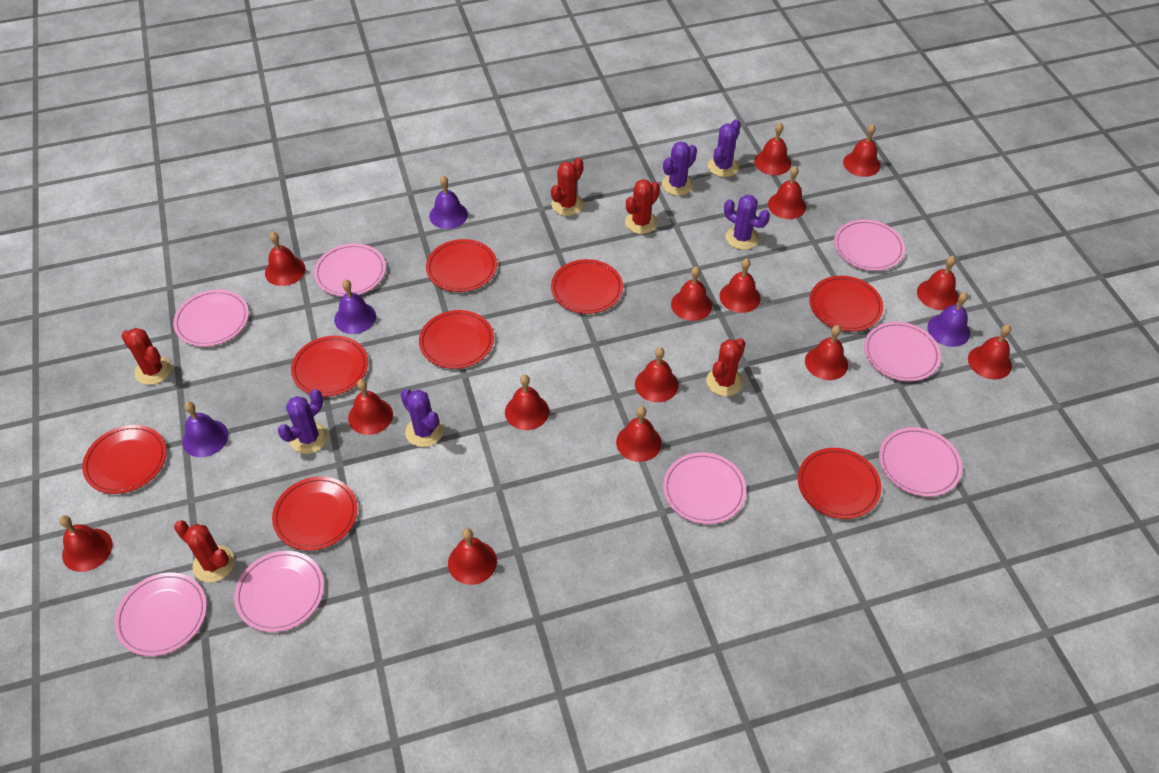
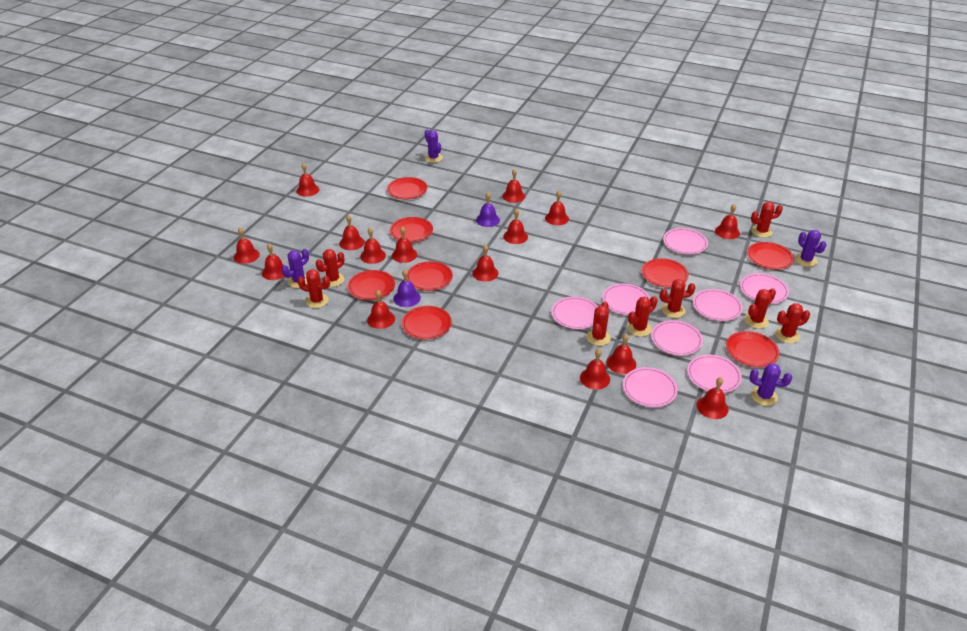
purple bell: [182,402,228,457] [334,279,376,334] [429,176,468,229] [927,292,970,347] = 4 -> [394,269,421,307] [476,192,500,227] = 2
purple cactus: [278,389,328,454] [400,389,443,447] [662,141,697,196] [708,119,741,177] [724,195,770,250] = 5 -> [281,249,309,288] [425,130,443,163] [749,363,792,406] [795,230,827,267] = 4
red cactus: [121,328,172,385] [174,520,235,582] [551,157,584,216] [625,179,660,234] [706,338,746,396] = 5 -> [297,269,330,308] [316,249,345,287] [586,302,611,346] [628,296,658,337] [660,279,696,318] [744,288,776,329] [751,202,783,238] [775,303,810,343] = 8

